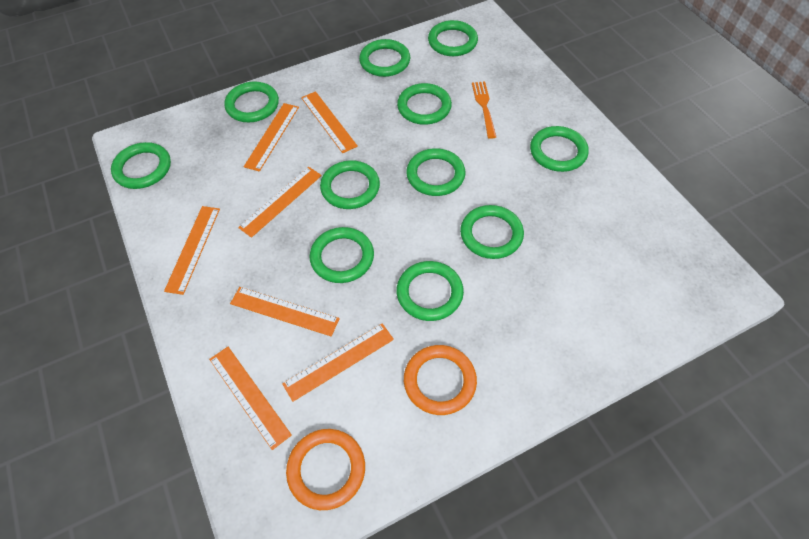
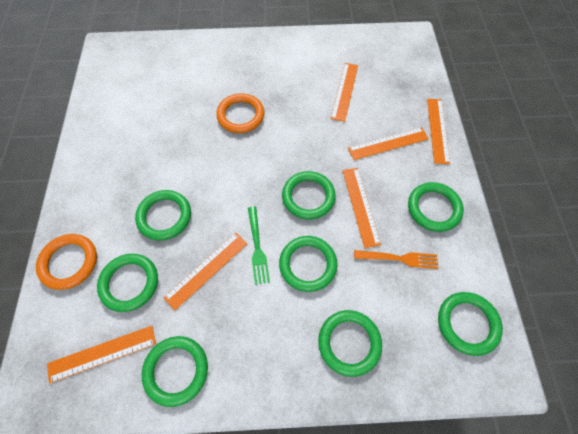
green fork: none = 0 -> [248,207,270,285] = 1
green ring: [111,142,171,189] [224,81,279,122] [310,227,374,283] [320,160,380,209] [359,39,410,77] [396,261,464,321] [397,83,452,125] [406,148,465,196] [428,20,478,56] [460,205,524,259] [530,126,589,172] = 11 -> [97,254,158,312] [135,190,191,241] [142,336,208,407] [279,236,337,292] [282,171,336,220] [318,310,382,377] [408,182,464,232] [438,292,503,356] = 8
orange ruler: [164,206,220,295] [209,347,292,450] [230,287,340,336] [238,167,322,238] [244,103,299,172] [282,323,394,402] [301,91,358,153] = 7 -> [47,326,156,383] [163,233,248,310] [331,63,358,122] [342,168,381,248] [348,127,429,160] [427,99,450,164] = 6

